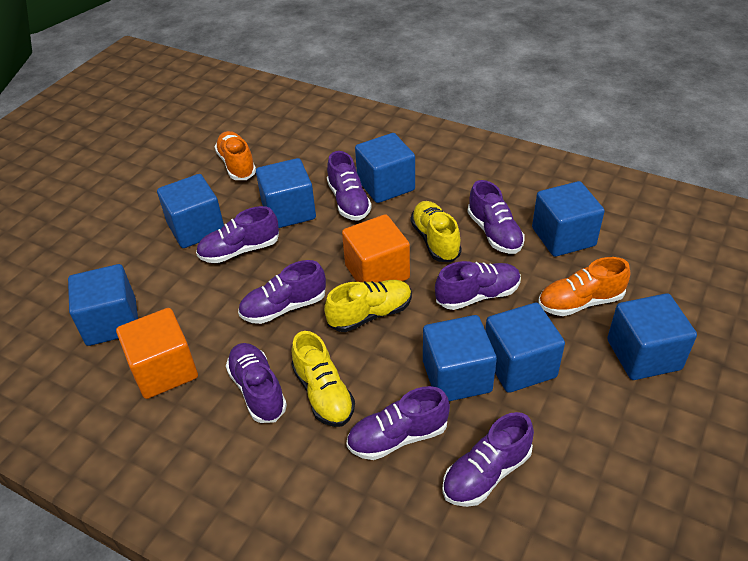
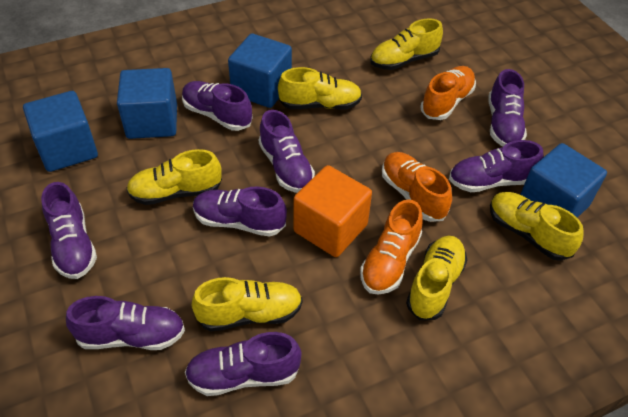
blue cube: [68,264,138,346] [157,174,224,248] [256,158,316,228] [355,133,415,203] [423,315,497,401] [485,303,565,393] [532,181,605,257] [607,293,697,380] = 8 -> [23,91,98,172] [117,68,177,139] [228,33,292,108] [520,143,607,218] = 4
orange cube: [116,308,198,399] [342,214,410,283] = 2 -> [293,165,372,257] = 1
orange shoe: [215,131,256,180] [539,257,630,316] = 2 -> [360,199,423,295] [382,152,452,222] [420,66,476,120] = 3
yellow shoe: [291,331,355,427] [324,280,412,332] [411,201,462,262] = 3 -> [126,149,222,205] [192,277,303,331] [278,67,362,110] [370,18,443,70] [406,236,468,320] [490,192,583,261] = 6

